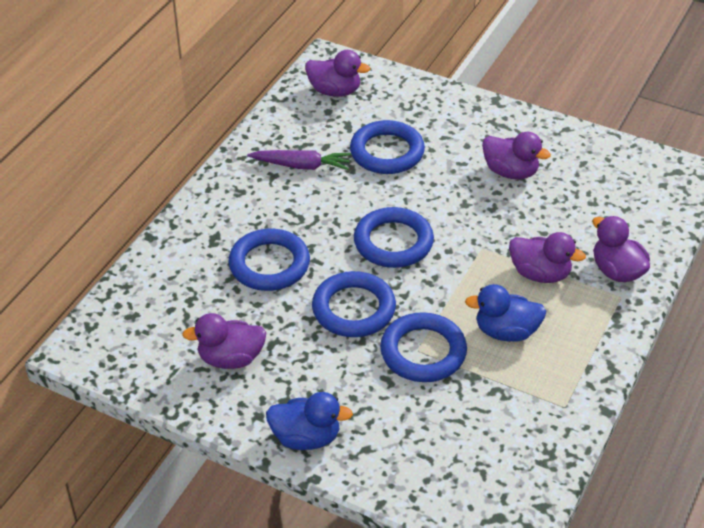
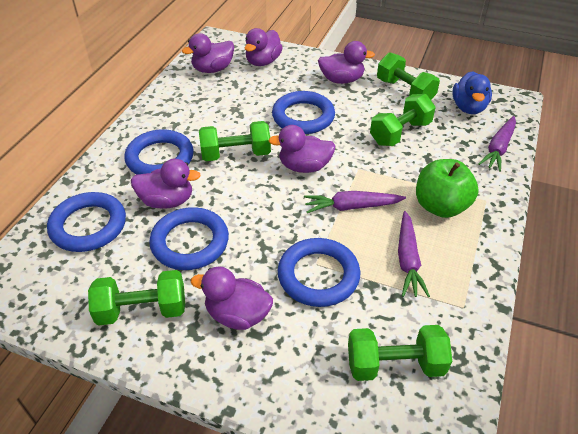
blue duck: [266,392,353,450] [465,284,546,342] = 2 -> [453,71,492,114] = 1
green apple: none = 0 -> [416,159,479,218] = 1
green dumbbell: none = 0 -> [88,270,185,326] [199,121,271,161] [348,325,452,381] [370,94,435,146] [377,53,440,100] = 5
purple carrot: [247,150,351,170] = 1 -> [304,191,406,213] [398,211,430,297] [478,116,516,172] = 3
purple duck: [182,313,266,369] [305,50,370,97] [482,132,551,180] [509,232,586,283] [592,216,650,282] = 5 -> [131,159,201,209] [182,33,234,73] [191,266,273,330] [245,28,283,66] [268,125,336,173] [318,41,375,84] = 6

